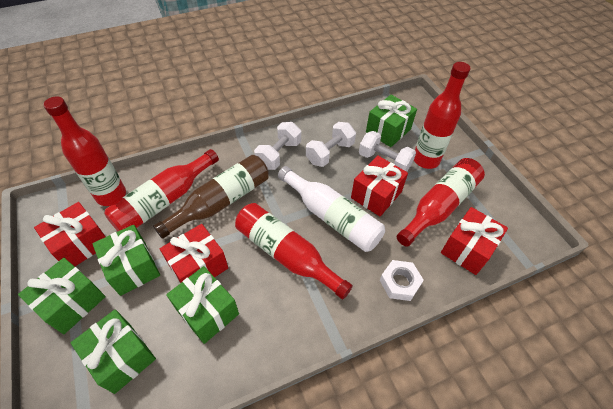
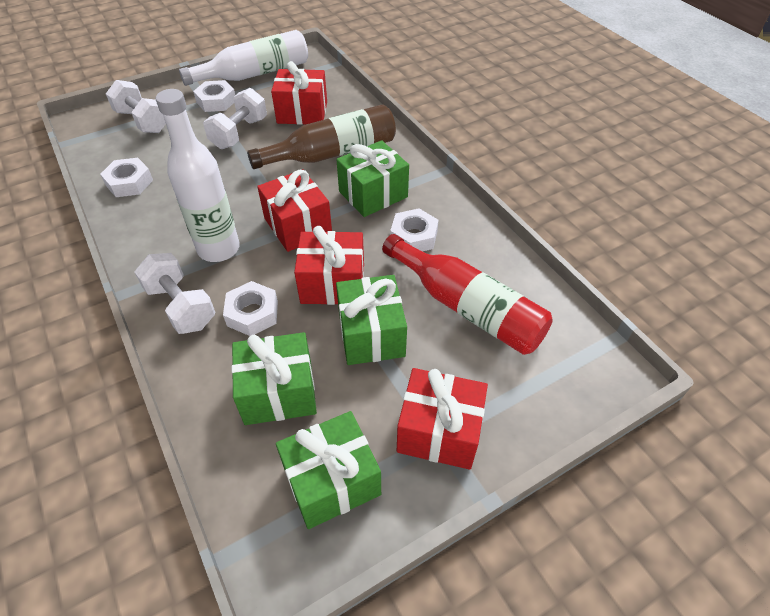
green gift: [18,258,106,334] [71,309,156,394] [92,225,160,296] [166,266,239,344] [366,95,417,147] = 5 -> [231,332,317,425] [276,411,381,529] [336,140,409,217] [336,275,407,365] = 4
red bottle: [43,96,126,206] [104,149,219,231] [235,203,353,299] [397,158,485,247] [414,62,470,169] = 5 -> [382,234,553,355] = 1
white bottle: [278,166,385,252] = 1 -> [156,89,240,262] [179,30,308,86] = 2
white nut: [380,260,424,301] = 1 -> [100,158,153,197] [193,80,235,112] [223,281,278,336] [390,208,439,252] = 4

